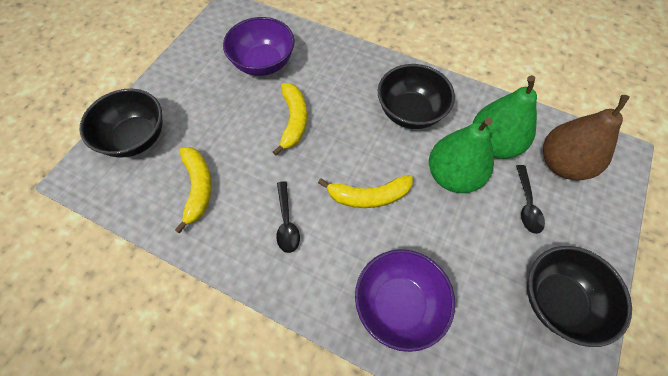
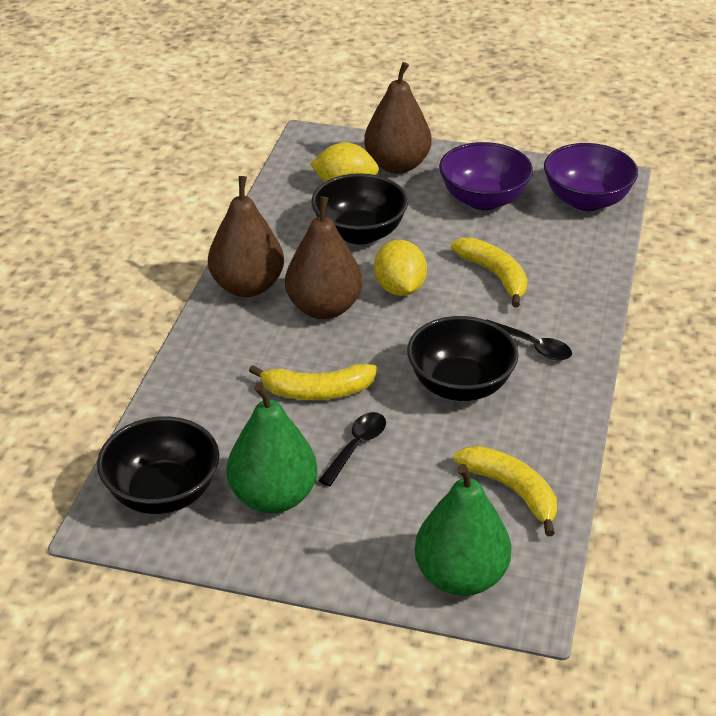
brown pear: [543,95,630,180] = 1 -> [208,176,284,297] [285,197,362,319] [364,62,432,174] = 3
yellow lemon: none = 0 -> [310,143,379,182] [374,240,427,296] = 2

